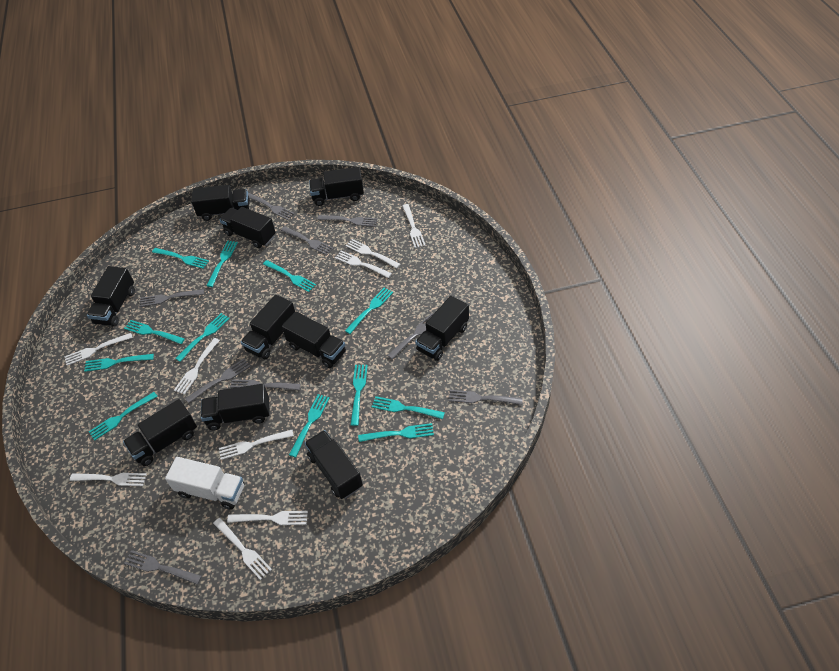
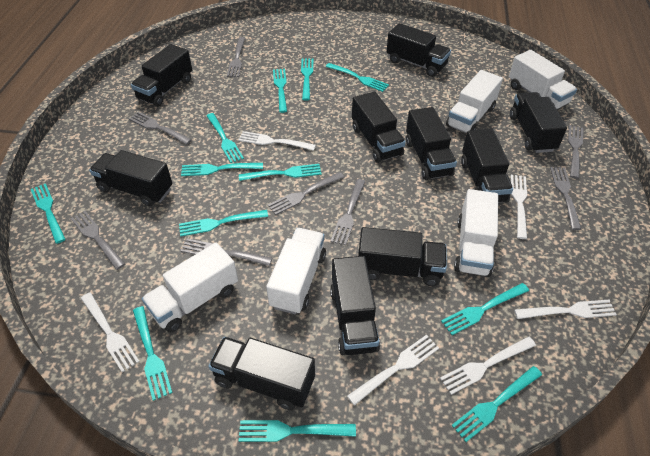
grey fork: [124,550,202,585] [139,289,204,307] [185,359,251,403] [230,379,301,390] [248,193,295,220] [281,226,334,255] [317,215,378,227] [387,313,433,359] [448,390,523,405] = 9 -> [71,211,125,270] [129,112,192,144] [181,239,272,266] [227,37,245,77] [268,172,344,215] [331,179,365,245] [550,167,581,230] [568,125,583,179] = 8
white fork: [65,333,133,366] [70,473,147,486] [174,338,220,395] [213,518,272,580] [219,430,294,460] [227,511,308,525] [335,251,392,278] [346,239,401,269] [403,204,426,248] = 9 -> [81,292,140,372] [238,131,316,151] [347,335,439,406] [440,336,536,395] [511,175,527,239] [514,300,617,319] = 6
white truck: [165,457,244,509] = 1 -> [142,243,238,332] [266,228,326,314] [446,70,503,133] [454,189,498,277] [509,50,577,109] = 5

